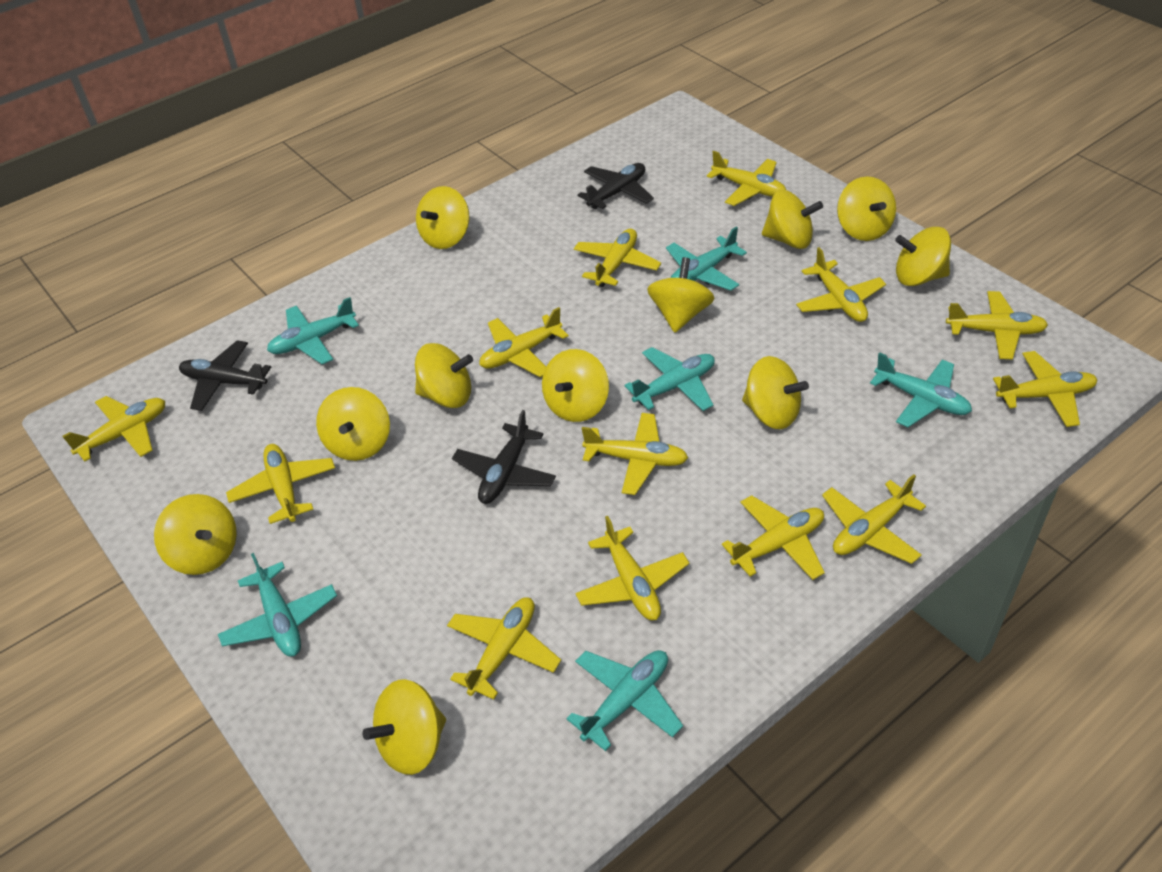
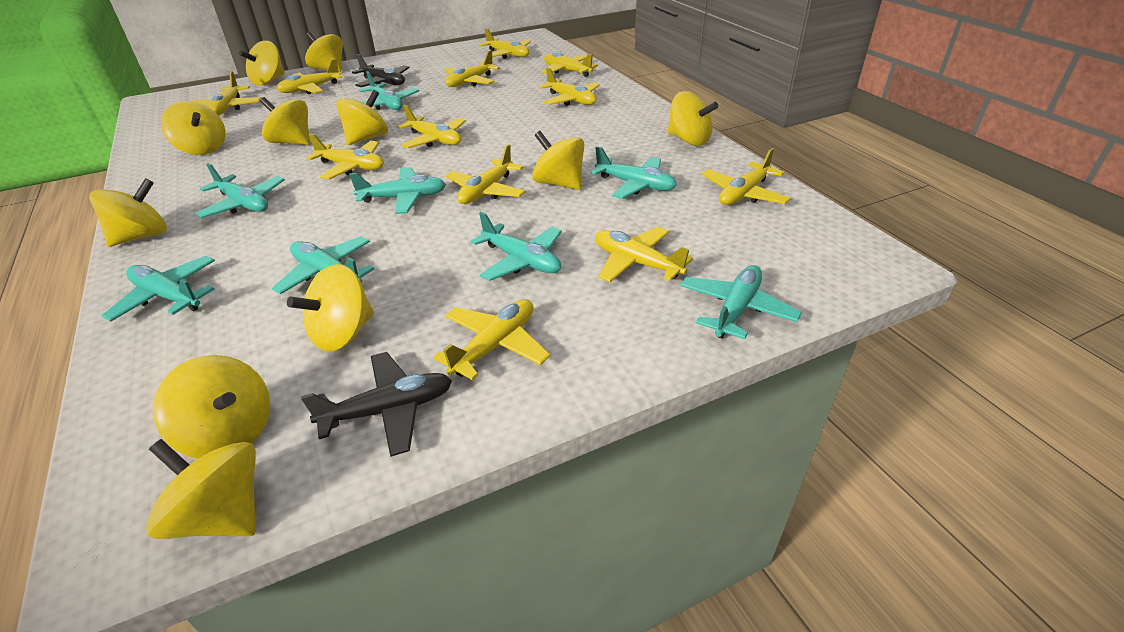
black plane: [179,340,271,411] [452,410,556,504] [578,163,654,209] = 3 -> [301,352,452,457] [352,54,410,87] = 2
turquoise plane: [218,553,337,657] [267,297,359,364] [566,650,683,751] [625,347,715,411] [666,227,747,291] [870,352,972,427] = 6 -> [102,256,215,322] [195,163,285,218] [272,236,374,294] [349,167,446,214] [359,71,419,110] [471,212,562,281] [591,147,677,199] [680,265,802,339] = 8
yellow plane: [62,396,165,461] [226,444,335,524] [447,597,561,700] [479,307,569,377] [574,229,661,287] [575,516,689,620] [582,413,688,495] [707,151,786,206] [722,495,825,580] [796,247,886,322] [822,474,926,564] [946,291,1048,359] [993,351,1097,427] = 13 -> [191,72,261,115] [277,59,343,94] [306,134,384,180] [397,105,466,148] [433,299,551,380] [444,50,500,87] [445,144,526,204] [480,28,531,59] [539,67,600,106] [542,52,598,77] [595,227,693,282] [702,148,791,205] = 12

